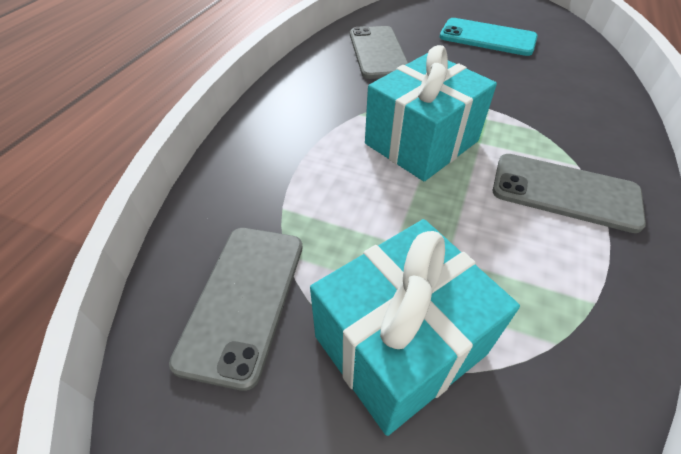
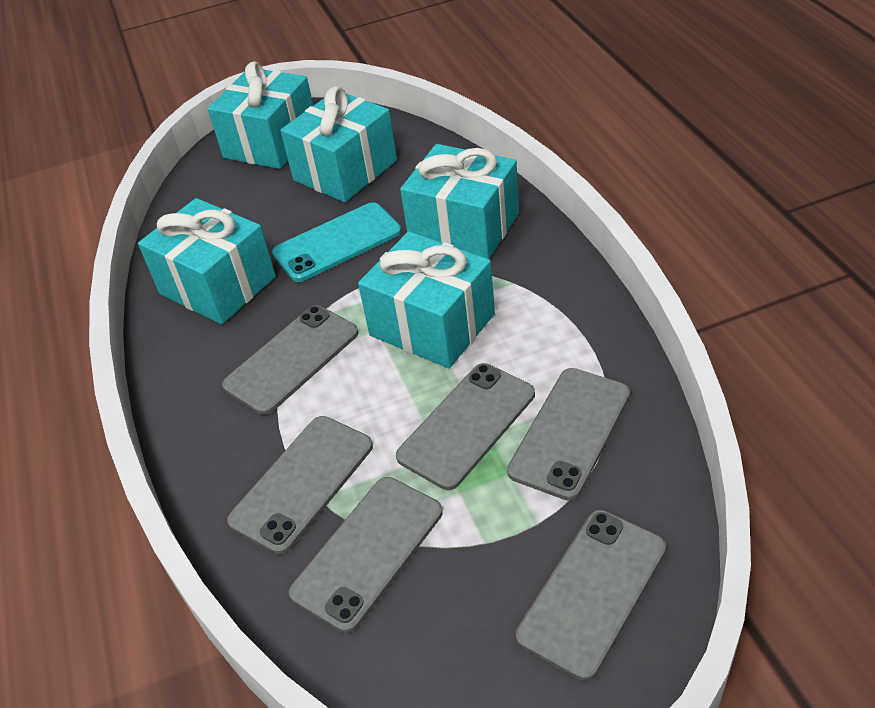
grey phone: [169,228,303,391] [350,26,408,79] [493,154,646,233] = 3 -> [222,306,358,415] [227,416,373,555] [289,477,443,633] [396,363,535,490] [507,368,630,501] [516,510,666,681] = 6
turquoise gift: [310,219,520,436] [365,45,497,181] = 2 -> [138,198,276,325] [208,61,313,169] [280,86,397,202] [358,231,495,368] [400,144,519,259] = 5

